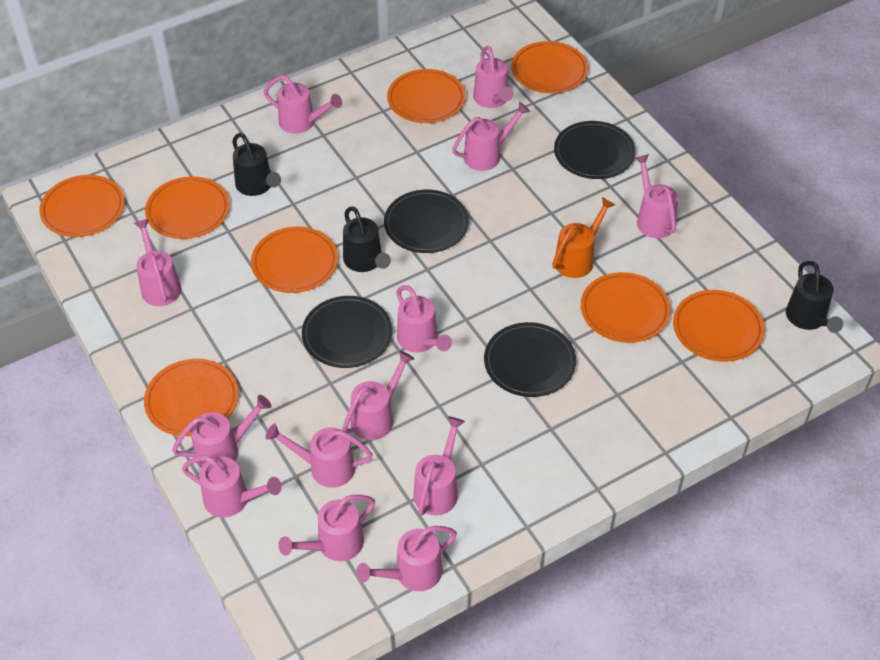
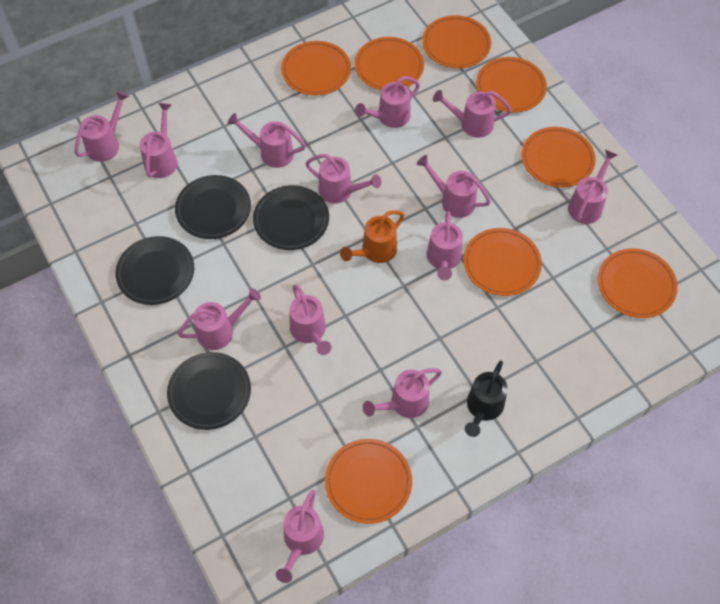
black watering can: [232,133,281,196] [343,206,391,272] [786,261,843,333] = 3 -> [465,360,507,437] = 1

